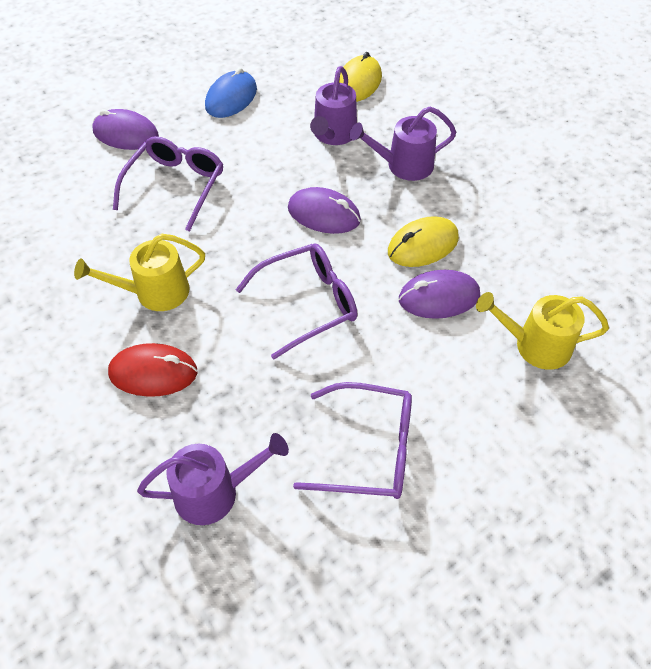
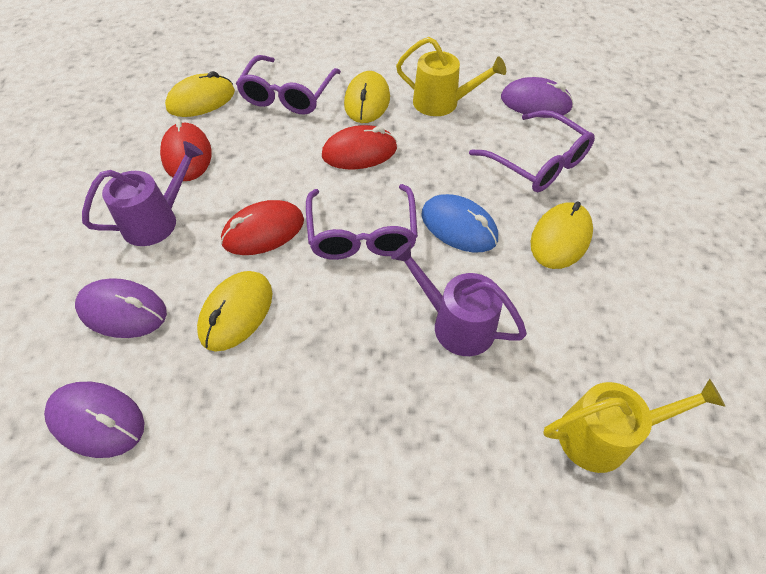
purple watering can: [137,433,289,525] [310,66,357,145] [350,106,456,181] = 3 -> [82,141,203,246] [391,242,527,356] = 2
red mouse: [108,343,197,397] = 1 -> [160,119,212,181] [221,200,304,255] [322,125,397,169] = 3
yellow mouse: [339,52,382,102] [388,216,459,267] = 2 -> [165,71,235,117] [197,271,273,352] [344,71,390,123] [530,201,593,269] = 4

